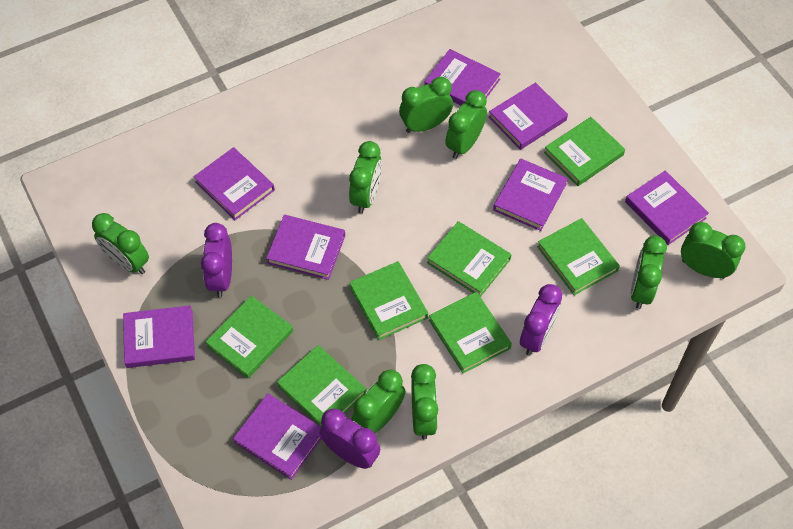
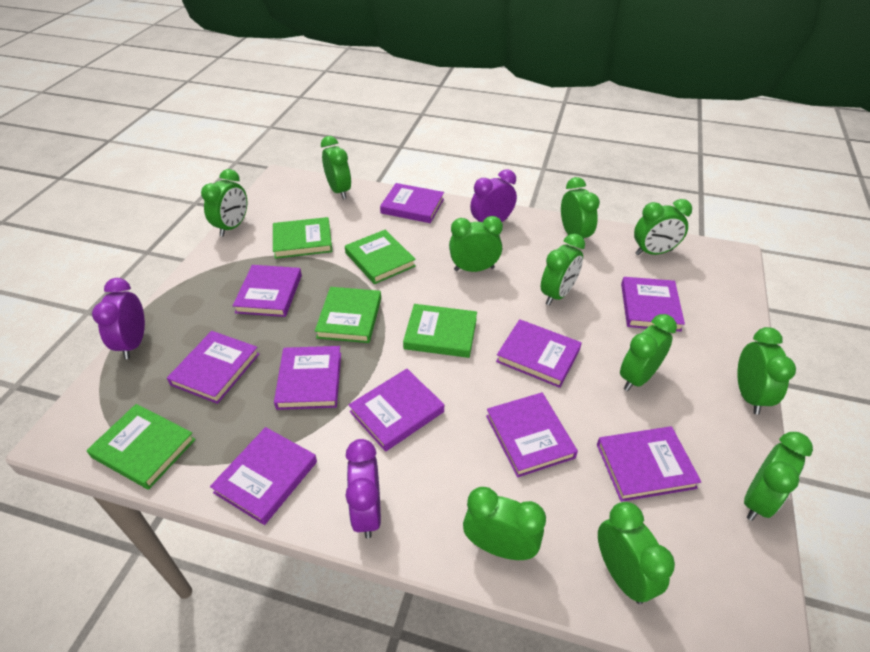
green book: [205,295,293,379] [277,345,366,427] [349,261,428,340] [427,221,512,297] [429,292,512,373] [537,218,620,295] [544,117,625,186] = 7 -> [87,404,196,490] [273,217,332,259] [315,287,381,343] [345,230,416,284] [403,304,477,358] = 5
green clock: [92,213,149,274] [349,141,382,213] [352,370,405,433] [399,76,453,133] [411,364,438,439] [445,90,487,159] [631,236,667,309] [681,222,746,279] = 8 -> [201,169,247,236] [321,136,351,199] [449,216,503,272] [463,487,546,560] [541,234,585,305] [561,177,600,239] [598,502,675,604] [620,314,677,391] [634,199,692,255] [737,327,796,415] [744,432,813,521] = 11
purple book: [123,305,195,368] [194,147,275,220] [233,394,322,480] [266,215,345,280] [424,49,501,106] [489,82,568,150] [493,159,568,231] [625,170,709,245] = 8 -> [167,331,259,404] [210,427,317,525] [233,265,302,317] [274,346,341,410] [349,369,444,452] [380,183,444,223] [486,393,578,477] [496,319,582,388] [597,426,701,502] [621,277,685,332] = 10

